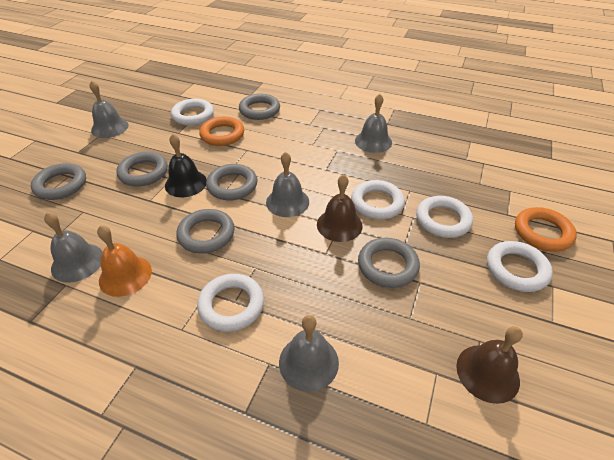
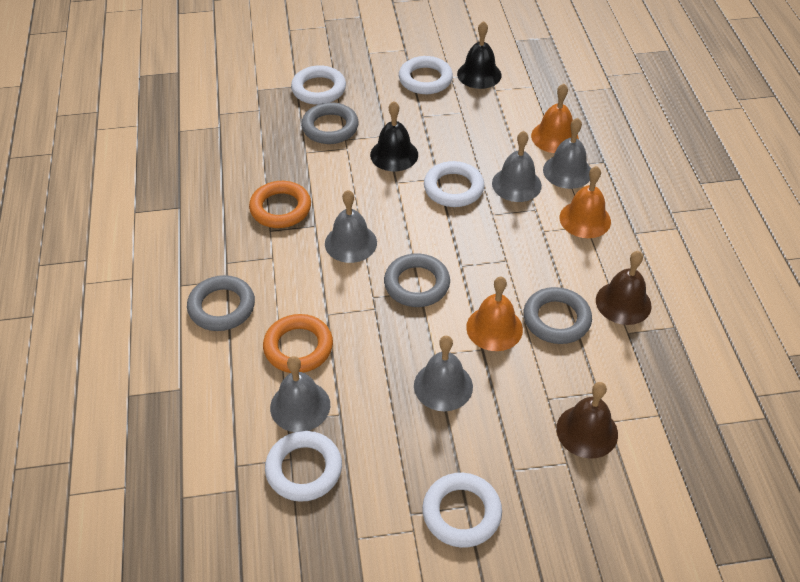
black bell: [165,134,207,197] = 1 -> [370,101,418,171] [457,21,501,89] = 2
grey ring: [31,163,86,200] [116,152,168,187] [176,209,235,253] [206,164,257,200] [239,94,280,120] [358,238,420,288] = 6 -> [187,275,255,331] [301,102,359,144] [384,253,450,307] [523,287,592,344] = 4
orange bell: [97,225,152,297] = 1 -> [466,277,523,351] [531,84,579,153] [560,166,611,238] = 3

